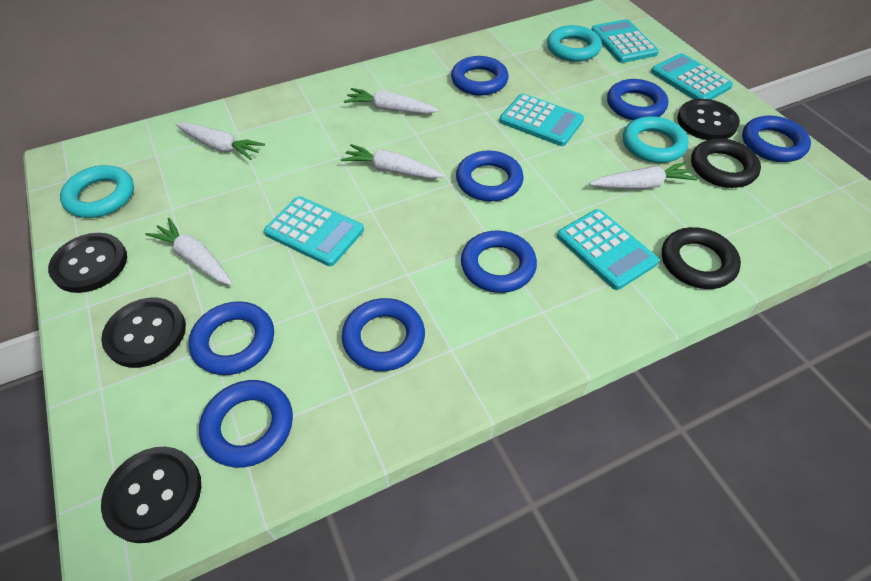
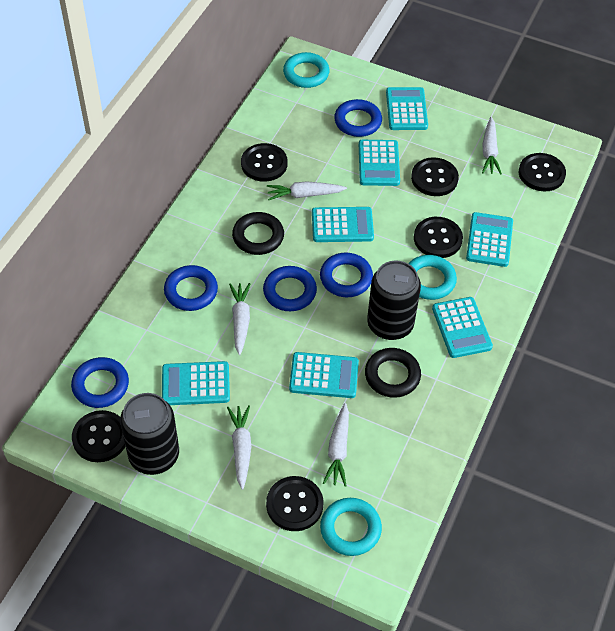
black button: [48,233,127,293] [101,298,186,368] [101,447,201,543] [677,99,740,140] = 4 -> [72,410,125,462] [241,143,287,182] [266,476,324,531] [411,157,459,196] [414,217,463,258] [519,153,566,191] = 6
black can: none = 0 -> [120,393,179,475] [367,261,421,340] = 2
blue ring: [189,301,274,375] [199,380,293,468] [342,298,425,371] [451,56,509,96] [456,151,524,201] [461,230,537,293] [607,79,668,120] [742,116,811,162] = 8 -> [71,357,129,408] [164,265,218,311] [263,266,317,311] [320,253,373,297] [334,99,382,137] = 5
turquoise calculator: [264,196,364,266] [500,94,584,146] [557,209,659,290] [591,19,659,63] [651,53,733,100] = 5 -> [162,361,230,405] [289,352,359,398] [312,207,374,242] [359,140,400,186] [386,87,428,130] [432,297,493,358] [466,212,513,267] = 7

